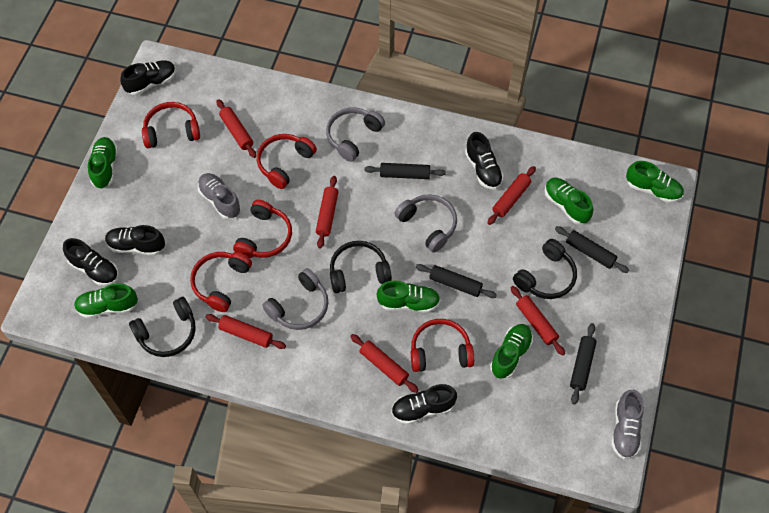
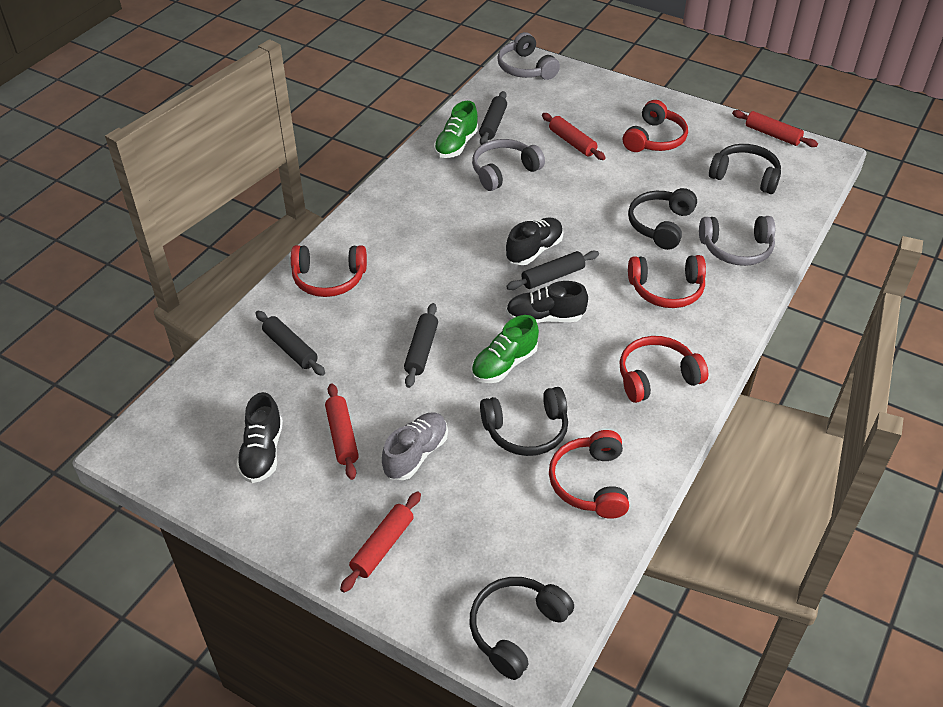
black headphones: [129,297,196,357] [330,241,392,293] [513,239,577,299] = 3 -> [470,577,574,680] [480,387,568,456] [628,188,697,250] [709,144,781,194] = 4
black shoe: [63,238,118,286] [105,225,165,255] [120,60,176,95] [391,384,457,425] [465,132,504,189] = 5 -> [236,392,283,483] [506,218,563,265] [506,281,588,323] = 3
green shoe: [74,283,138,318] [88,137,118,189] [377,280,440,313] [490,324,533,379] [545,178,593,224] [626,161,684,203] = 6 -> [434,101,479,158] [471,315,539,383] = 2
grey shoe: [198,173,241,219] [611,390,644,459] = 2 -> [382,412,448,480] = 1
red rolling pin: [205,314,286,349] [217,99,256,158] [316,176,338,248] [350,334,419,393] [488,166,536,225] [511,286,565,356] = 6 -> [325,383,359,480] [340,492,421,593] [542,113,606,160] [732,110,818,147] = 4

